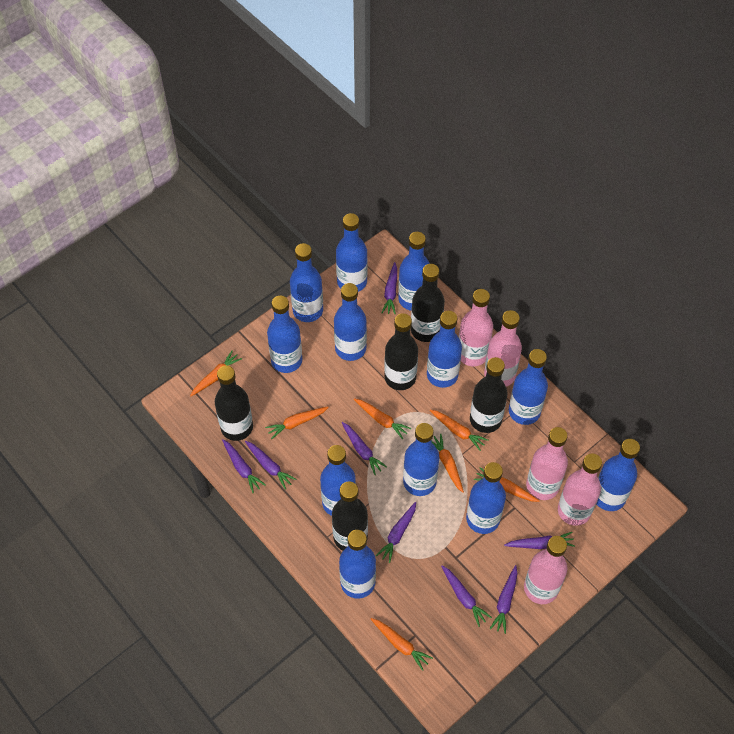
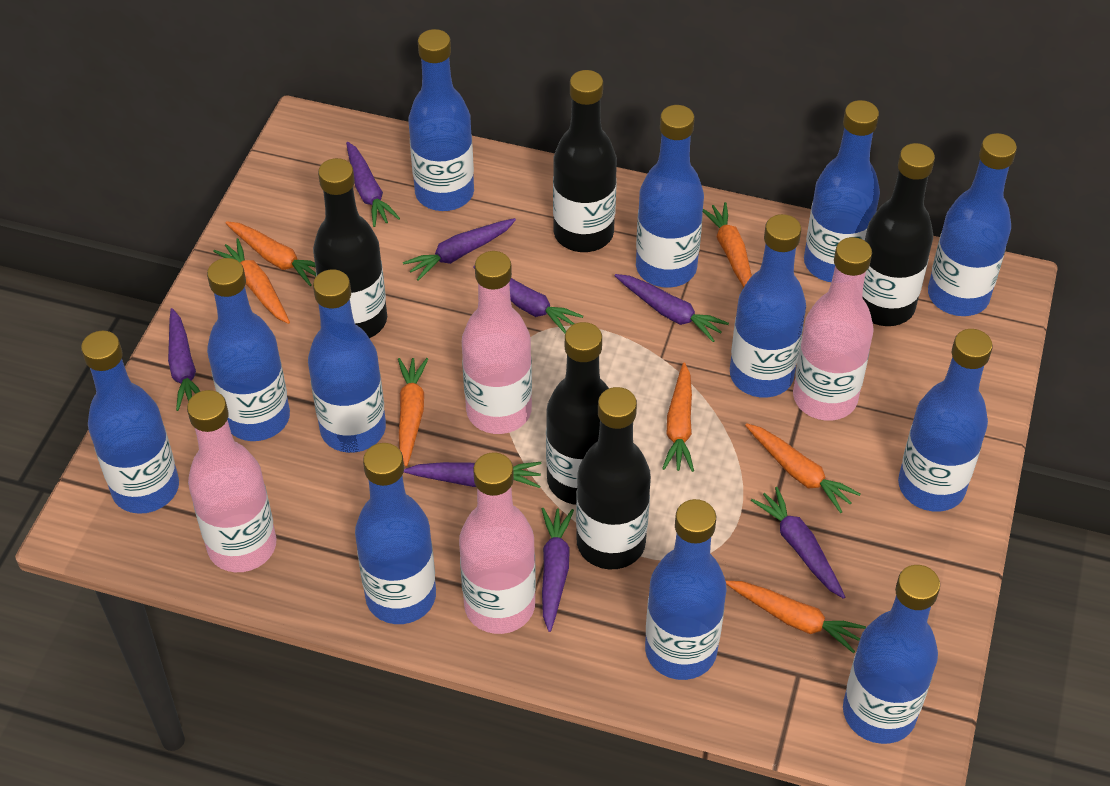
pink bottle: [459,289,493,366] [484,310,522,387] [524,536,567,604] [526,427,568,500] [558,453,602,526] = 5 -> [187,390,276,572] [459,452,536,634] [462,251,532,434] [793,237,874,421] = 4

